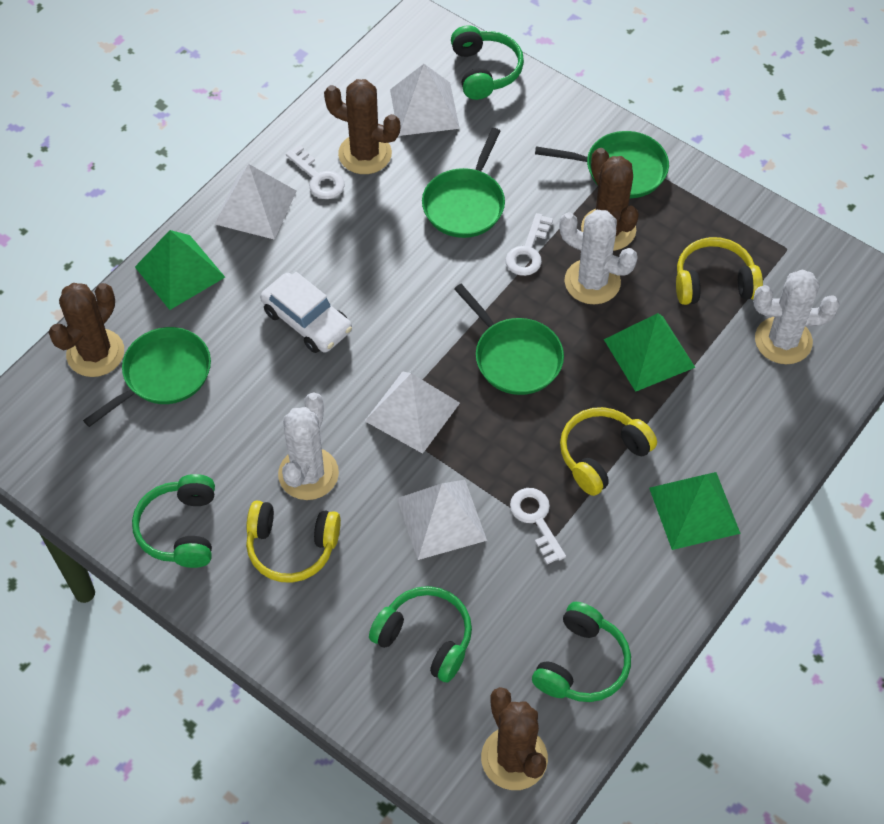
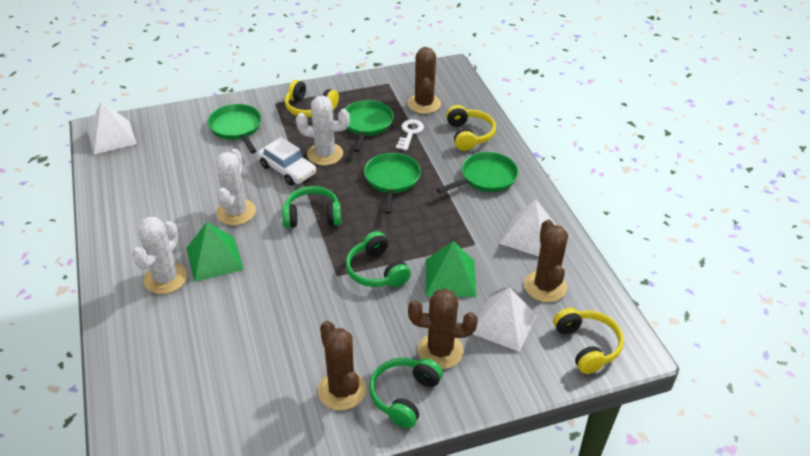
green headphones: [132,474,215,568] [369,586,472,682] [451,25,524,100] [532,602,631,702] = 4 -> [282,186,341,228] [346,231,411,287] [369,358,443,428] = 3
green pyramid: [135,230,225,310] [604,313,696,392] [649,472,741,550] = 3 -> [186,222,244,282] [426,241,476,297] = 2
white key: [286,145,345,199] [506,213,553,276] [510,488,566,564] = 3 -> [396,119,424,151] = 1
white pyramid: [215,164,296,240] [365,372,460,454] [390,64,460,136] [397,480,487,560] = 4 -> [87,101,137,154] [473,287,537,352] [500,199,556,256] = 3

